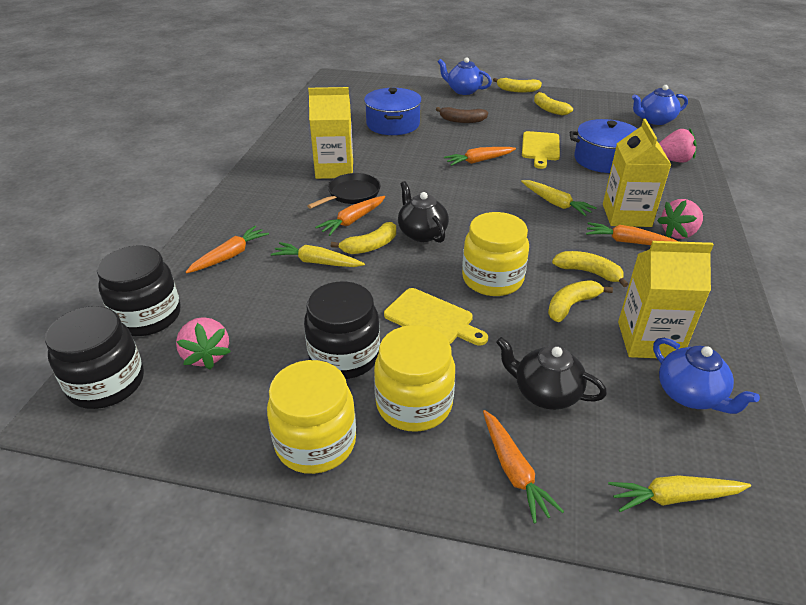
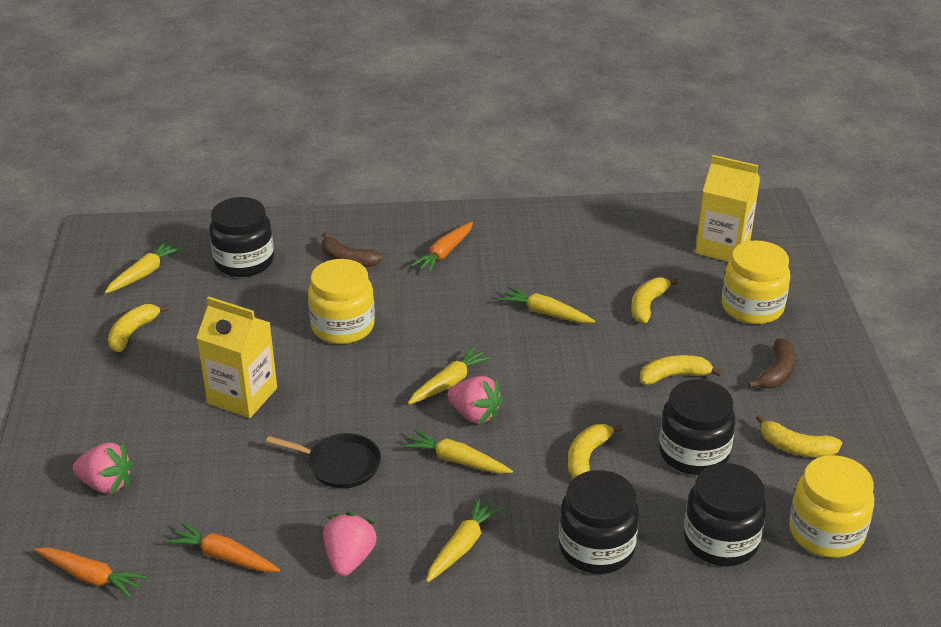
black jar: [45,306,144,409] [97,246,181,336] [304,281,380,379] = 3 -> [209,197,274,277] [559,470,639,574] [659,379,735,475] [684,463,766,566] = 4
black teapot: [398,181,449,243] [496,337,607,410] = 2 -> none = 0
blue pot: [364,88,422,135] [570,119,637,173] = 2 -> none = 0
blue teapot: [438,57,492,95] [632,85,688,125] [653,338,760,414] = 3 -> none = 0
brown banana: [436,107,488,123] = 1 -> [322,232,383,267] [748,338,796,389] = 2
orange carrot: [186,226,269,273] [315,196,385,236] [444,147,516,166] [483,410,564,524] [586,222,679,245] = 5 -> [35,547,147,598] [167,522,280,572] [411,222,473,273] = 3
yellow carrot: [271,242,365,267] [521,180,597,216] [608,475,751,512] = 3 -> [105,241,183,293] [404,430,513,474] [408,346,492,404] [426,498,503,583] [499,287,595,323] = 5
yellow carton: [308,87,353,179] [603,119,671,227] [618,241,714,358] = 3 -> [197,296,277,418] [695,155,760,262] = 2
yellow cutting board: [384,288,488,346] [522,131,560,169] = 2 -> none = 0

